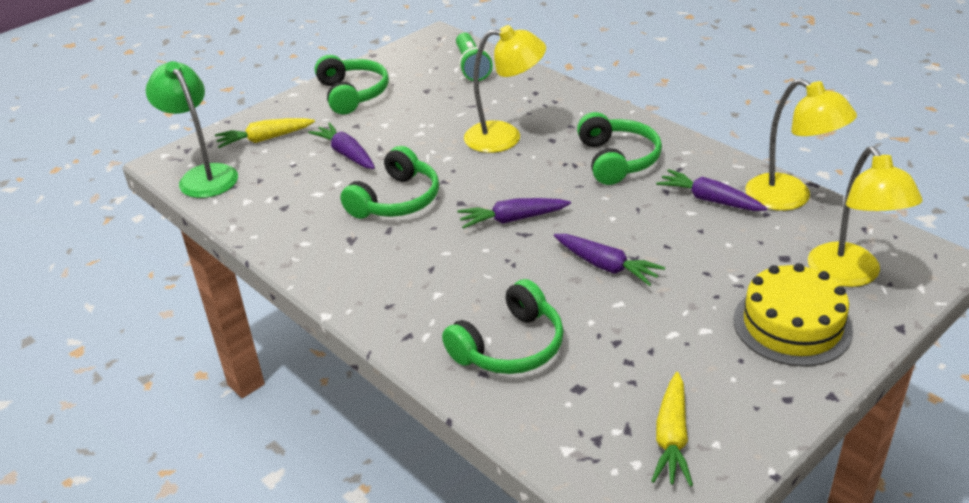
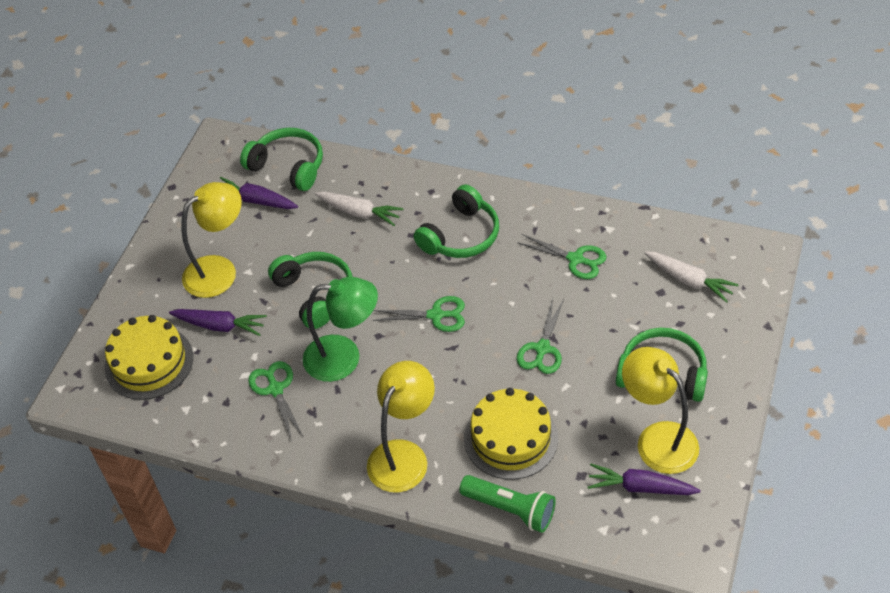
green scissors: none = 0 -> [248,361,304,440] [372,296,465,332] [516,298,564,374] [517,234,606,279] = 4
purple carrot: [308,122,375,169] [457,198,571,229] [554,234,665,286] [656,169,768,211] = 4 -> [169,309,267,336] [220,177,298,209] [588,464,701,495] = 3
white carrot: none = 0 -> [315,192,404,226] [644,251,738,303] = 2
yellow cake: [733,263,853,367] = 1 -> [105,315,193,400] [464,388,558,479] = 2
yellow carrot: [215,118,315,148] [651,372,693,486] = 2 -> none = 0

